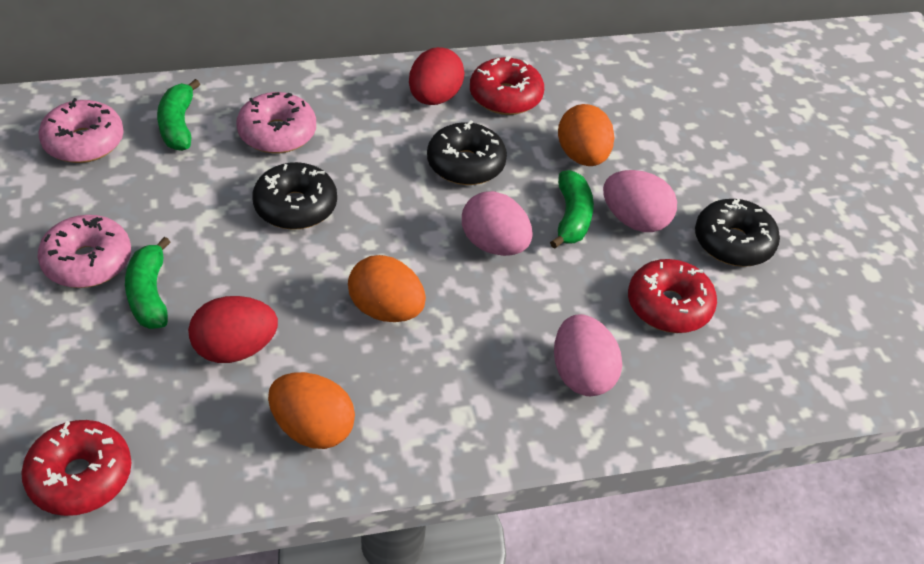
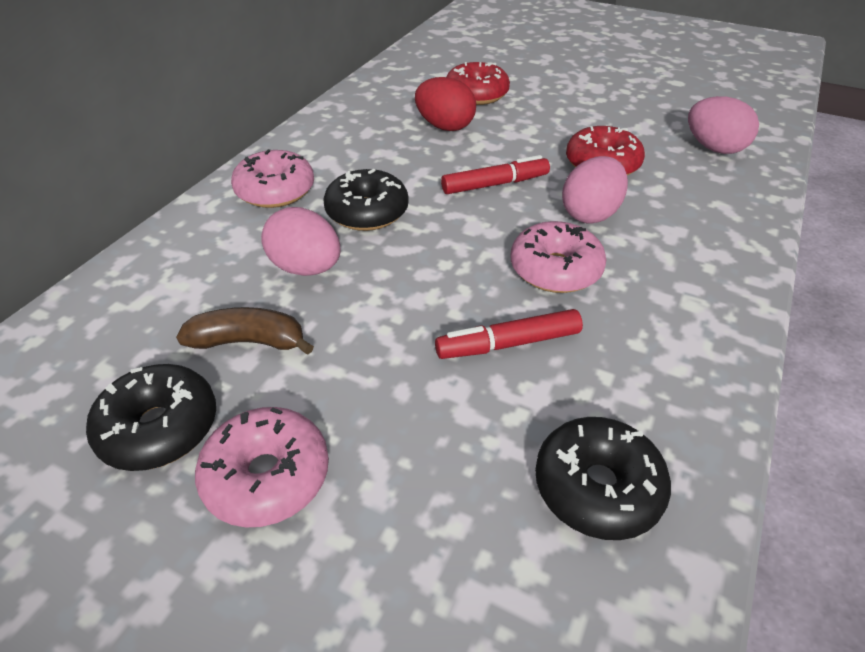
brown banana: none = 0 -> [176,307,314,355] = 1
green banana: [125,237,170,329] [157,79,200,151] [550,170,594,249] = 3 -> none = 0
orange egg: [268,372,355,449] [348,255,426,322] [558,104,614,166] = 3 -> none = 0
red donut: [21,420,132,516] [470,56,544,115] [628,259,717,333] = 3 -> [447,62,510,105] [566,126,645,175] = 2
red egg: [188,296,278,363] [409,47,465,105] = 2 -> [415,77,476,131] = 1
red marker: none = 0 -> [435,309,583,359] [441,155,550,194] = 2

